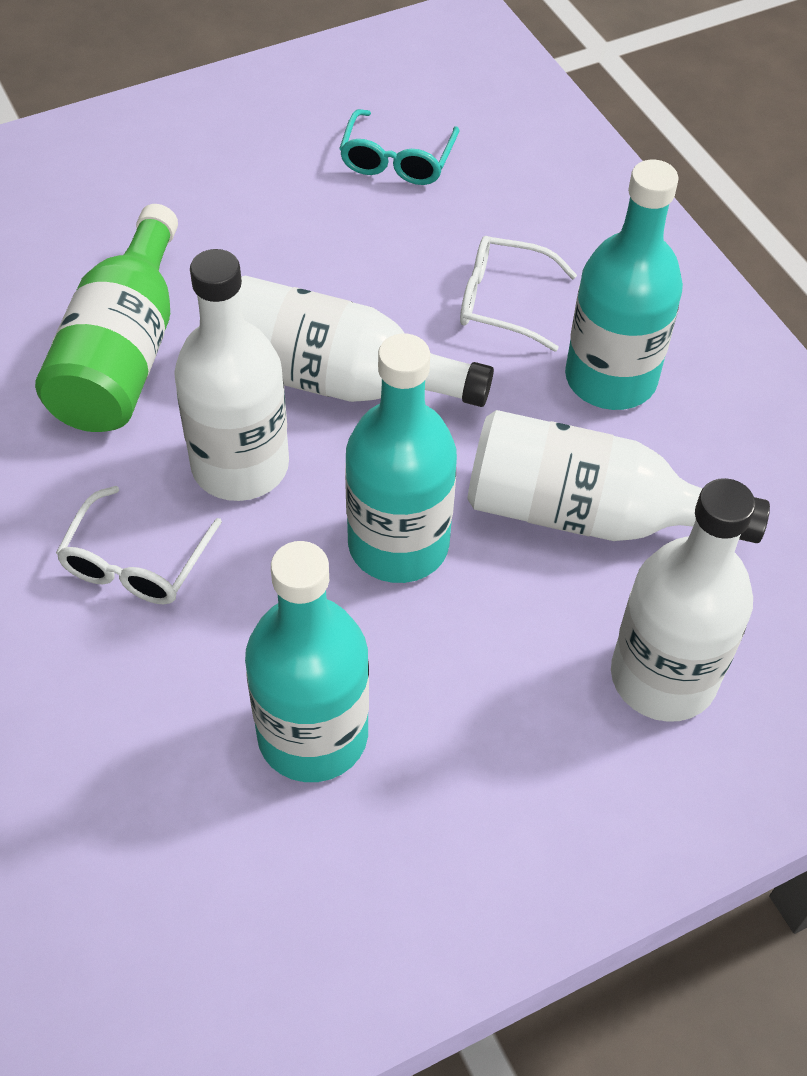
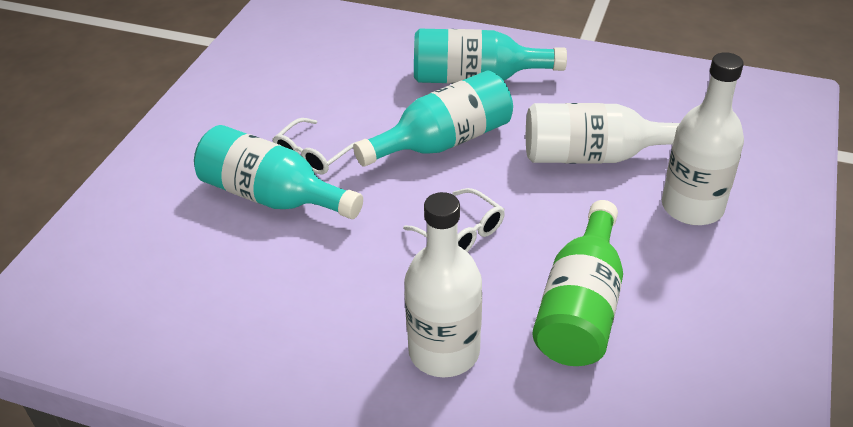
turquoise glasses: [339,109,459,185] = 1 -> none = 0
white bottle: [174,249,289,501] [239,275,494,407] [468,410,770,543] [611,478,756,722] = 4 -> [404,192,482,377] [526,103,680,164] [662,52,744,225] = 3

